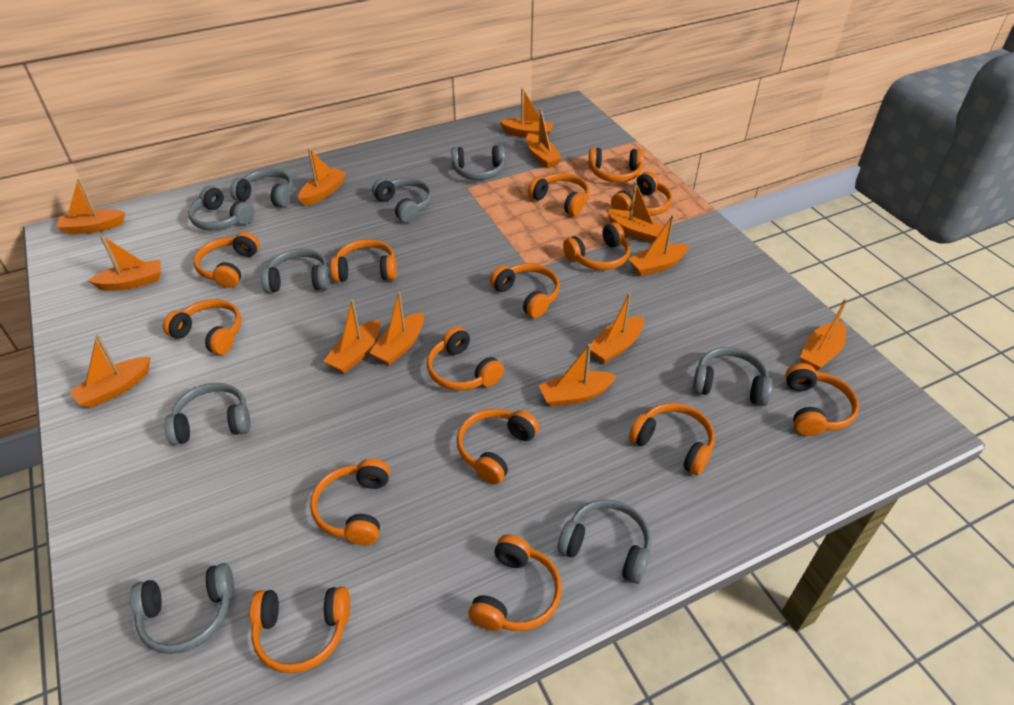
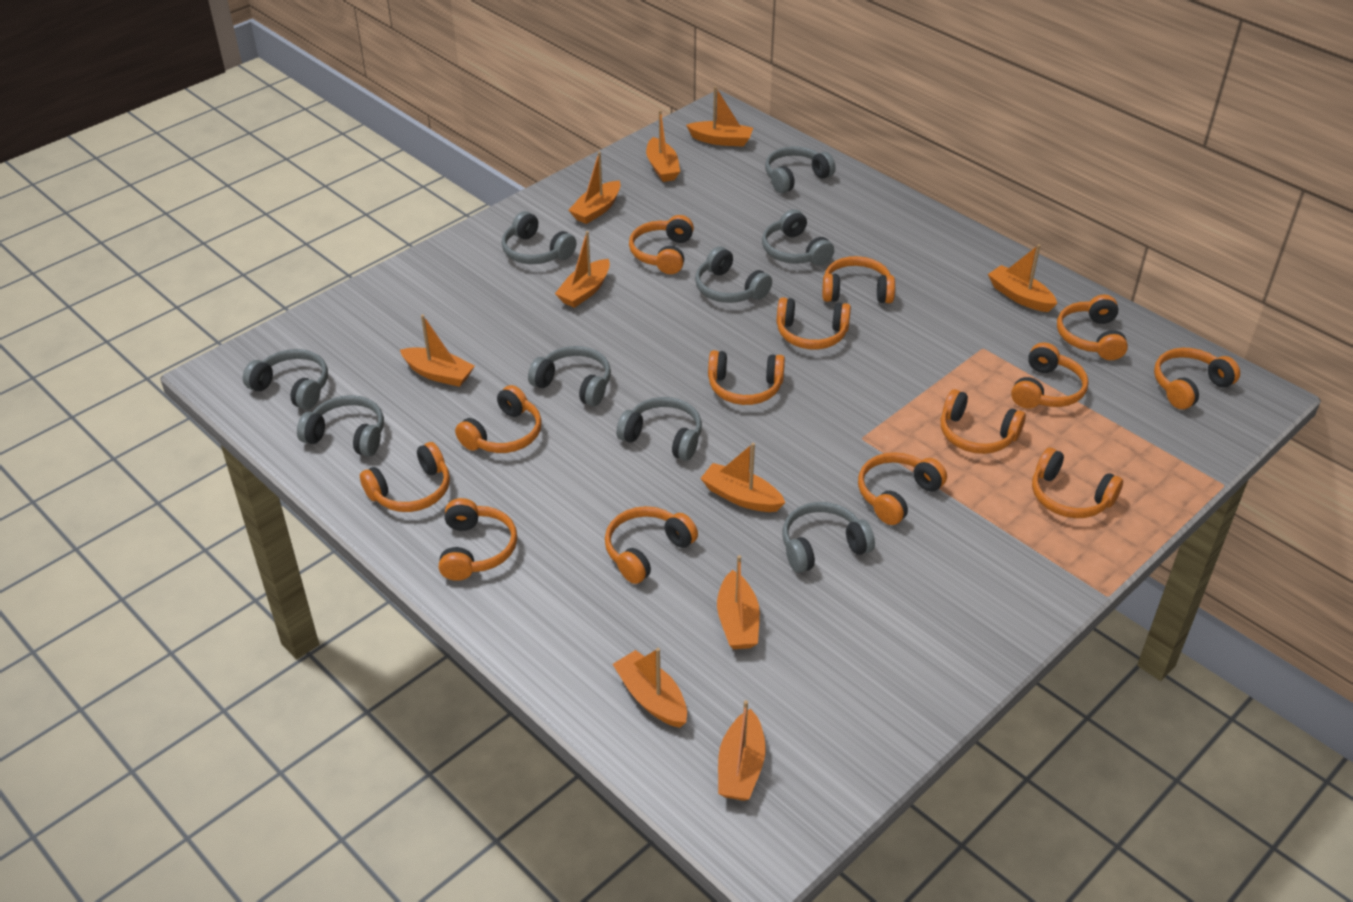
orange boat: [56,179,125,235] [70,335,151,408] [88,235,161,291] [298,149,346,206] [323,299,381,373] [369,292,424,365] [499,88,554,138] [527,108,562,168] [539,344,617,407] [590,293,644,363] [607,181,664,243] [628,215,689,276] [800,299,847,371] = 13 -> [400,315,475,387] [555,231,610,308] [568,152,621,224] [613,648,687,728] [646,110,680,182] [686,86,753,147] [700,443,786,512] [717,555,760,649] [718,700,766,801] [988,244,1057,312] = 10
orange headphones: [163,299,241,355] [194,232,259,288] [250,586,350,673] [310,459,390,545] [330,239,397,282] [427,326,504,391] [457,408,539,484] [468,534,562,631] [490,263,560,318] [528,173,590,216] [563,222,630,270] [588,147,643,182] [611,172,672,216] [629,403,715,475] [785,363,859,436] = 15 -> [360,442,450,512] [439,498,517,581] [455,385,542,453] [605,506,698,584] [629,215,694,274] [708,350,785,405] [776,297,851,349] [822,256,895,303] [858,452,947,525] [941,389,1026,454] [1011,342,1089,409] [1032,448,1123,518] [1057,294,1128,360] [1154,348,1240,409] = 14

